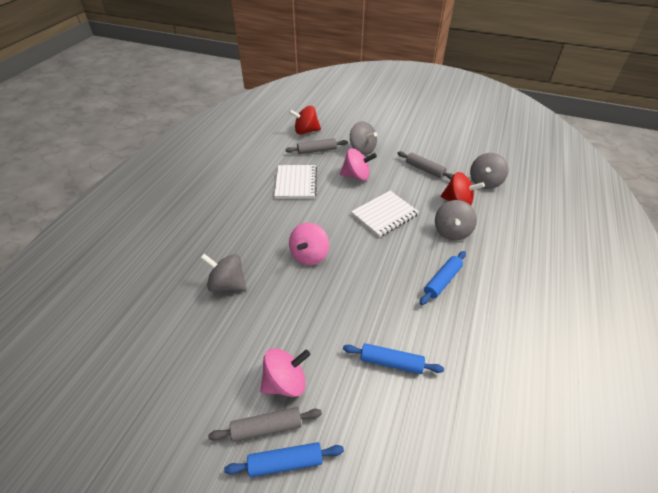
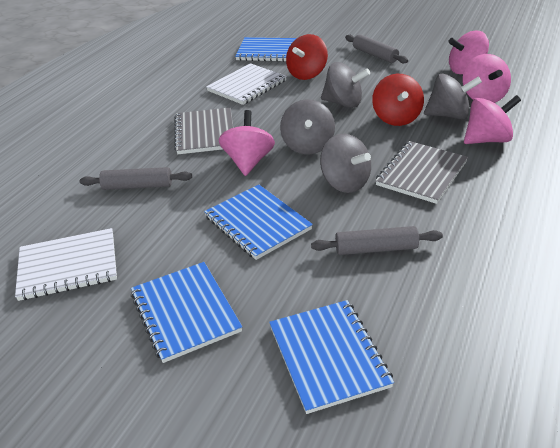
blue notebook: none = 0 -> [131,262,242,363] [204,185,313,260] [235,37,297,62] [269,300,394,414] = 4
blue rolling pin: [224,442,344,477] [343,343,444,374] [420,251,466,305] = 3 -> none = 0
grey notebook: none = 0 -> [174,108,233,154] [375,141,468,204] = 2
pink spinning top: [260,348,311,397] [289,223,329,265] [340,148,377,181] = 3 -> [219,110,275,176] [448,31,489,74] [463,54,511,103] [464,95,521,144] = 4

